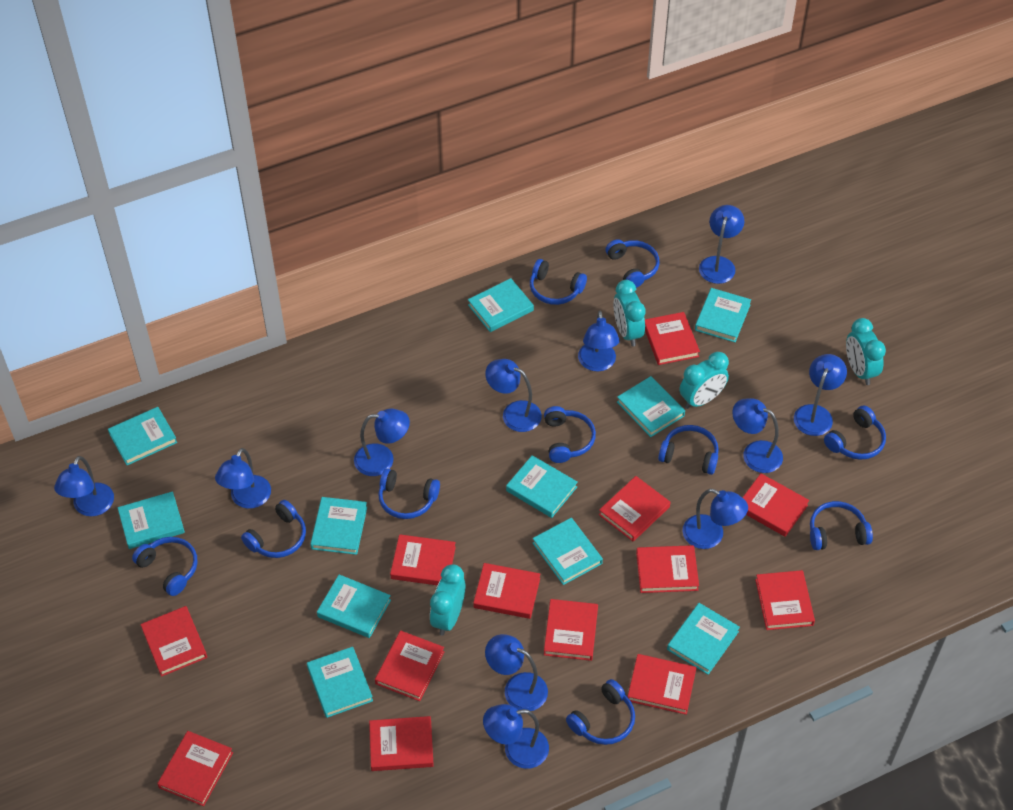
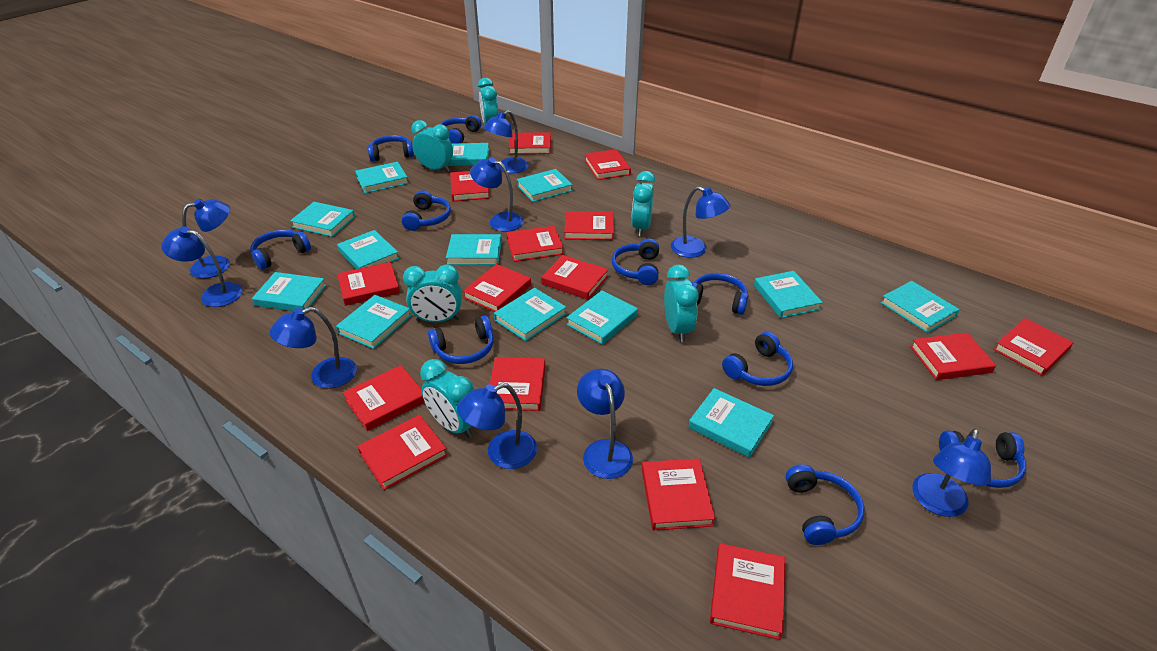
blue lamp: [54,456,114,516] [215,448,271,509] [354,409,410,476] [483,704,549,769] [485,359,542,432] [485,634,548,711] [578,311,620,372] [683,489,748,549] [699,205,744,284] [732,398,783,473] [794,354,847,436] = 11 -> [161,226,243,307] [182,199,230,278] [270,307,357,388] [457,383,537,469] [470,157,524,232] [483,110,529,173] [577,369,633,479] [671,186,730,258] [912,429,991,517] = 9
red book: [140,606,207,677] [157,731,233,806] [369,716,434,771] [375,630,444,701] [390,534,456,585] [473,563,540,619] [544,599,598,661] [599,476,670,541] [628,654,696,715] [636,545,699,593] [645,312,700,365] [742,473,809,537] [755,570,815,630] = 13 -> [337,262,400,306] [343,365,425,431] [357,415,448,490] [450,171,490,202] [463,264,531,312] [490,357,545,411] [506,226,564,262] [509,132,551,154] [541,255,608,300] [564,211,614,240] [585,149,631,180] [642,458,715,530] [710,543,785,640] [910,333,996,380] [993,318,1074,376] = 15
turquoise book: [108,407,177,465] [118,491,185,549] [307,647,373,718] [310,497,367,555] [317,574,391,638] [468,278,534,332] [506,455,578,518] [533,518,603,585] [617,376,685,437] [667,603,740,675] [695,288,751,342] = 11 -> [252,272,326,311] [290,202,355,237] [336,295,412,349] [337,230,399,269] [355,162,409,193] [446,234,502,265] [447,143,489,166] [494,288,566,341] [517,169,573,202] [566,291,638,345] [688,388,774,458] [754,271,823,318] [881,281,960,333] = 13
turquoise clock: [430,564,466,636] [613,280,646,346] [680,352,729,409] [846,318,886,385] = 4 -> [403,264,462,323] [411,120,453,172] [420,359,474,438] [478,78,498,124] [631,171,655,237] [664,265,699,342] = 6

